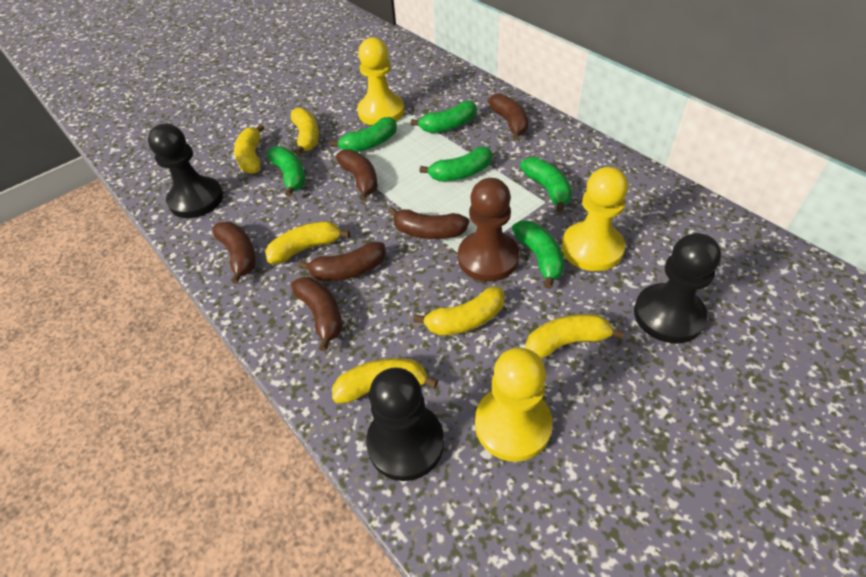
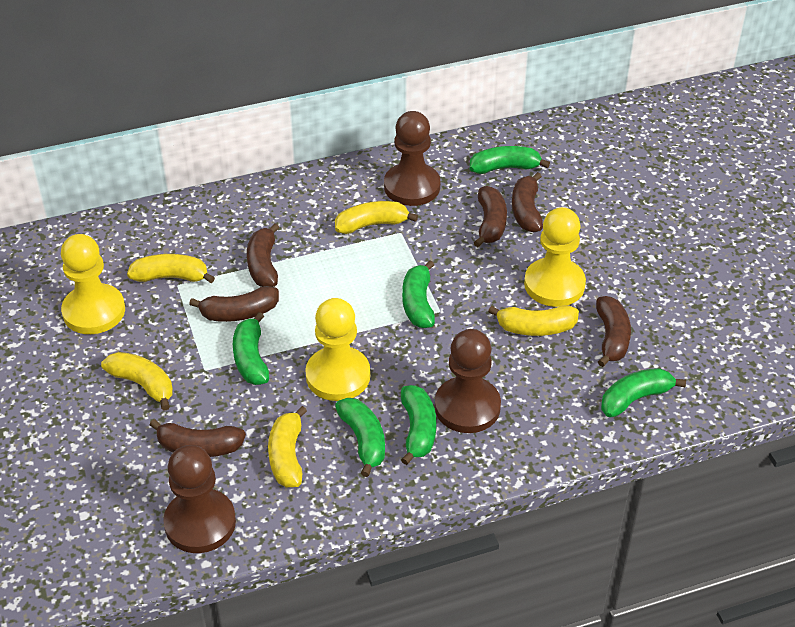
black pawn: [148,124,223,218] [366,367,444,481] [634,233,721,344] = 3 -> none = 0
brown pawn: [458,178,519,282] = 1 -> [163,445,236,553] [384,111,440,206] [435,329,501,433] = 3
yellow banana: [234,124,264,174] [265,221,350,264] [291,108,319,155] [332,358,438,403] [413,287,505,335] [525,314,624,359] = 6 -> [101,352,173,411] [127,254,215,283] [268,406,307,487] [335,201,418,234] [488,305,579,336] = 5

